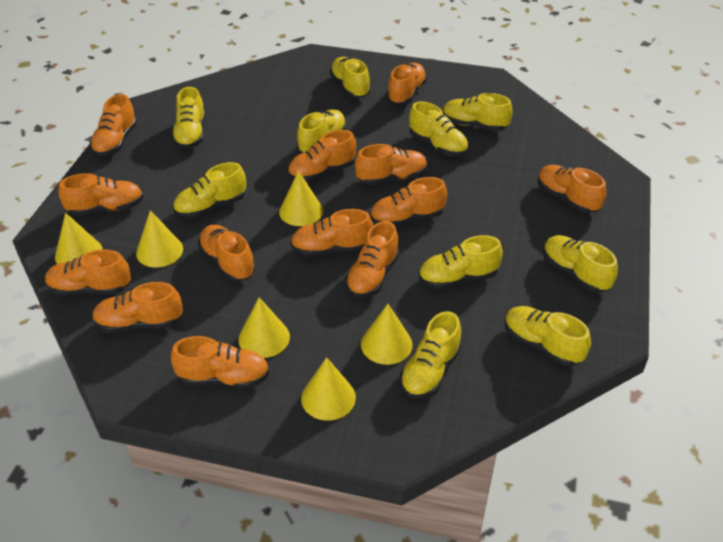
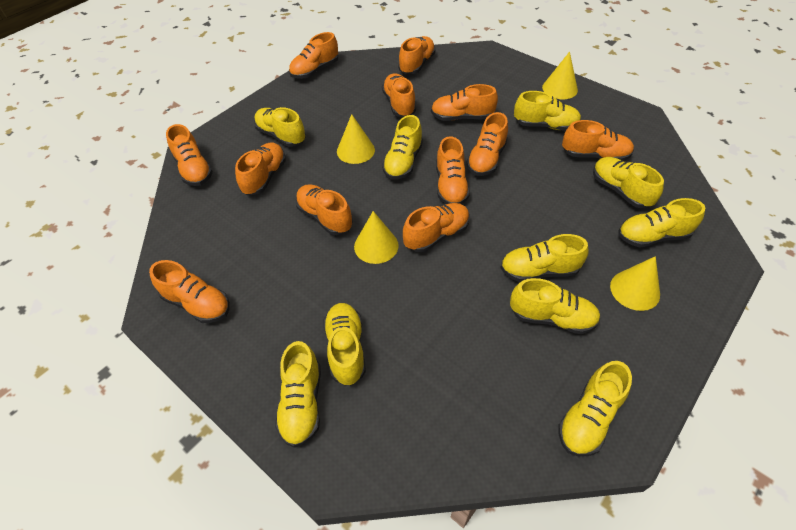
orange shoe: [45,249,131,296] [58,173,143,216] [90,94,137,156] [92,282,183,333] [171,336,269,388] [198,225,255,281] [288,130,356,182] [291,209,373,257] [345,221,399,298] [355,144,427,185] [370,177,447,227] [387,63,427,104] [538,165,606,213] = 13 -> [149,260,230,323] [166,124,213,186] [235,143,286,195] [289,32,338,79] [296,184,353,235] [382,73,416,117] [398,36,436,74] [403,203,470,252] [431,84,498,121] [436,136,470,204] [467,112,508,176] [562,120,634,161] = 12
yellow cone: [55,213,103,264] [136,210,183,268] [238,297,290,358] [279,171,323,226] [301,357,356,421] [361,304,413,365] = 6 -> [337,114,375,164] [354,211,399,264] [542,52,578,99] [610,256,660,311] = 4

